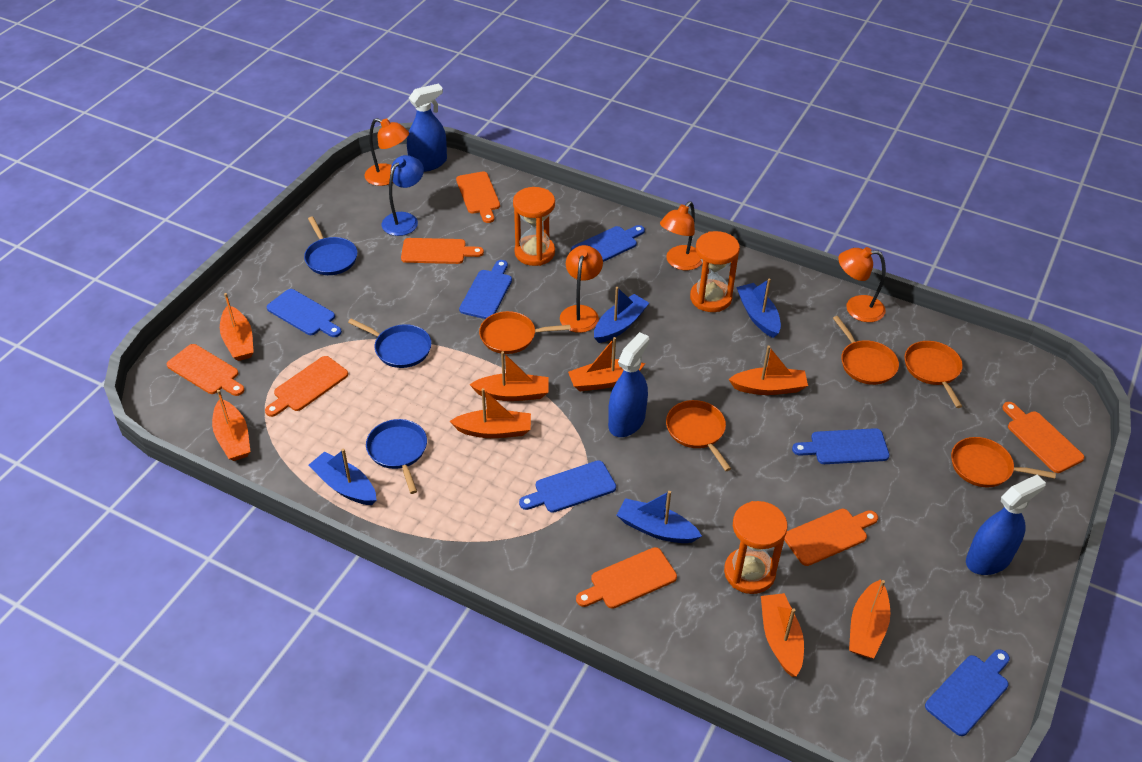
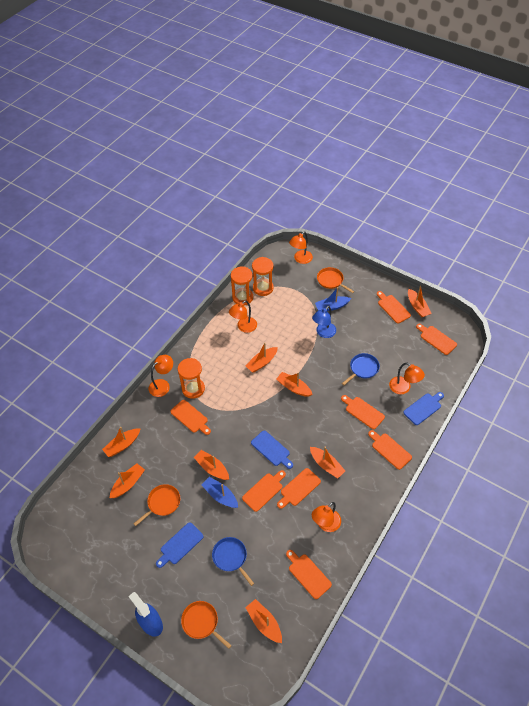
blue boat: [308,449,376,505] [594,287,649,343] [617,491,702,543] [736,278,781,338] = 4 -> [202,477,238,508] [315,287,351,311] = 2
blue cutting board: [267,289,342,337] [459,260,512,319] [519,460,616,513] [571,225,645,262] [792,428,890,464] [925,649,1010,736] = 6 -> [156,522,203,568] [251,431,293,469] [403,392,444,425] = 3
blue pan: [304,217,357,275] [348,319,431,368] [366,419,427,494] = 3 -> [212,537,254,586] [342,353,380,385] = 2
blue spray bottle: [407,84,447,172] [608,332,649,437] [966,475,1046,575] = 3 -> [128,592,163,637] = 1
orange cutting board: [167,344,244,396] [265,356,348,417] [401,238,484,264] [456,171,500,223] [576,547,677,609] [784,509,878,566] [1002,402,1084,473] = 7 -> [170,400,211,435] [242,470,286,512] [277,468,321,509] [286,550,332,599] [341,395,385,429] [368,430,412,470] [377,291,411,323] [416,324,457,355] = 8
orange lamp: [364,118,409,186] [560,245,603,333] [660,201,702,270] [838,247,886,322] = 4 -> [149,355,173,397] [229,300,257,333] [289,232,313,264] [312,502,341,532] [389,362,425,394] = 5
orange pan: [479,311,571,354] [666,400,731,471] [833,316,899,385] [904,341,963,408] [951,437,1056,487] = 5 -> [133,484,180,526] [181,601,232,649] [317,267,354,293] = 3

